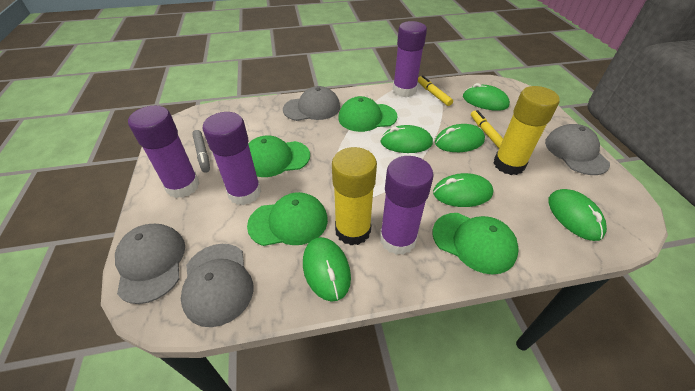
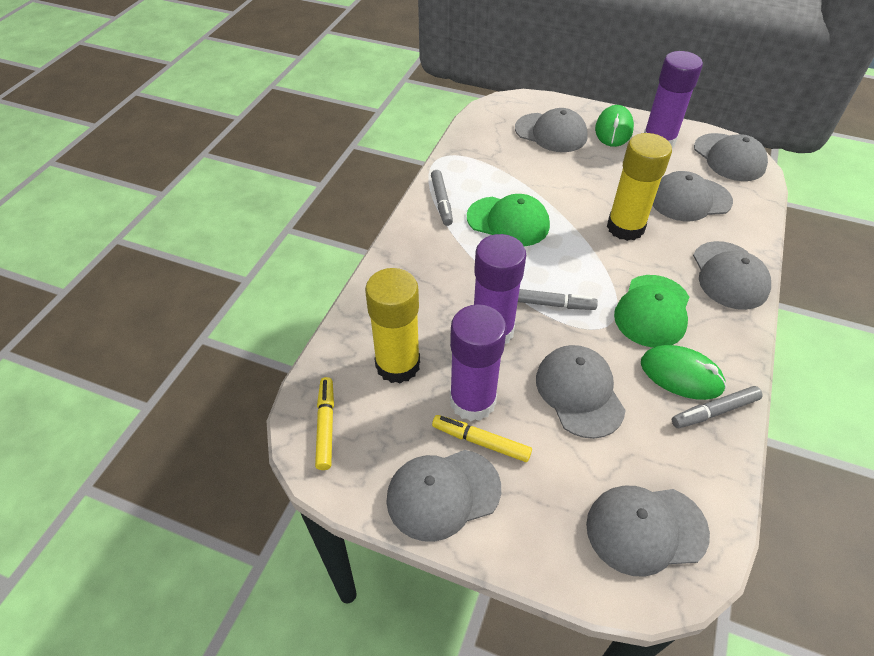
green cap: [247,192,328,246] [248,135,310,177] [338,96,398,132] [432,213,519,274] = 4 -> [467,194,550,246] [614,275,689,348] = 2
green mouse: [303,237,351,302] [380,125,433,153] [433,173,493,207] [435,124,485,152] [463,83,510,111] [548,189,607,241] = 6 -> [595,105,634,147] [641,345,726,400] = 2
grey cap: [115,224,185,304] [181,244,253,327] [283,86,340,121] [545,124,610,175] = 4 -> [386,450,501,542] [515,108,588,152] [536,345,626,439] [586,486,710,577] [653,171,733,221] [693,241,771,310] [694,133,768,181] = 7
grey marker: [192,130,210,173] = 1 -> [431,170,453,226] [518,289,598,310] [672,386,763,428] = 3
purple glue stick: [128,106,200,198] [203,112,261,205] [380,156,433,255] [393,21,427,97] = 4 -> [450,304,507,421] [474,234,526,344] [644,51,703,148] = 3

